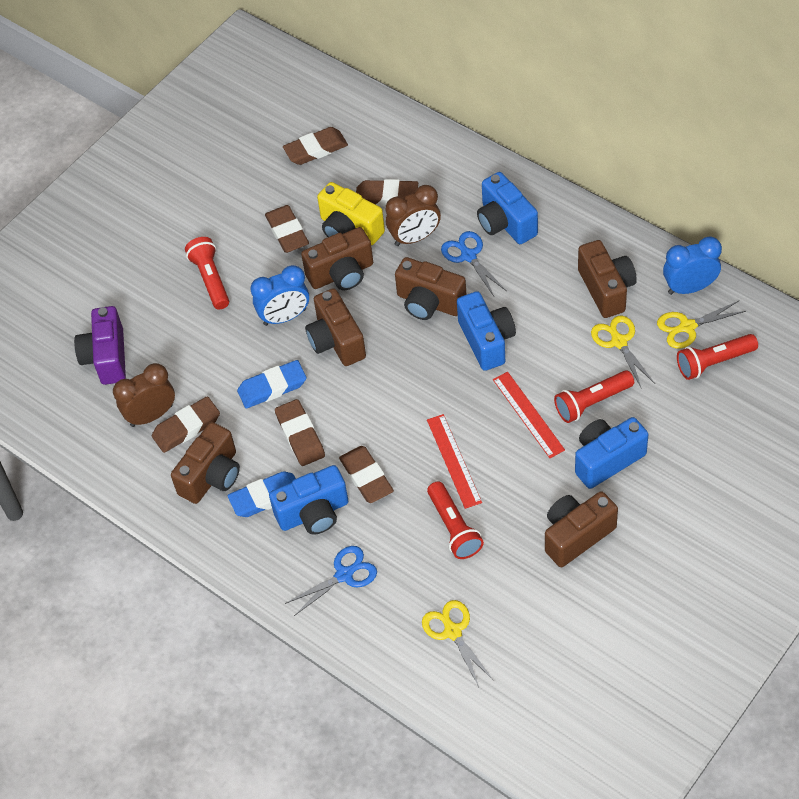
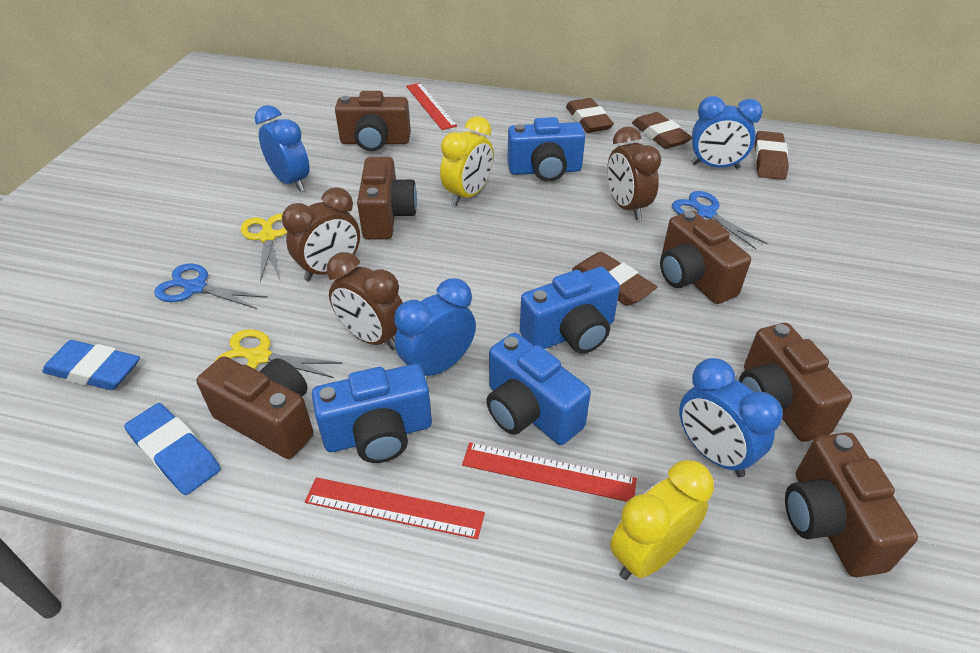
blue clock: [250,265,309,326] [663,237,722,295] = 2 -> [255,105,310,192] [394,278,476,376] [679,358,783,477] [691,96,763,169] = 4
brown clock: [113,363,175,427] [386,185,441,246] = 2 -> [282,187,360,281] [326,252,403,350] [607,127,661,220] = 3
brown eraser: [152,396,220,453] [265,205,309,253] [275,399,325,466] [283,127,348,165] [339,446,394,503] [356,179,418,207] = 6 -> [566,98,614,133] [572,252,657,306] [632,112,692,149] [755,131,789,180] = 4
purple camera: [74,306,126,385] = 1 -> none = 0
red flashlight: [185,237,229,310] [427,481,484,559] [554,370,634,423] [677,334,758,380] = 4 -> none = 0
red ruler: [427,414,482,509] [493,372,565,458] = 2 -> [305,477,485,539] [406,83,457,130] [462,442,637,502] = 3
yellow camera: [317,182,385,245] = 1 -> none = 0
yellow clock: none = 0 -> [440,116,494,206] [610,460,714,580] = 2
yellow scissors: [422,600,494,687] [591,316,655,389] [657,301,746,349] = 3 -> [215,329,343,378] [241,214,287,282] = 2

